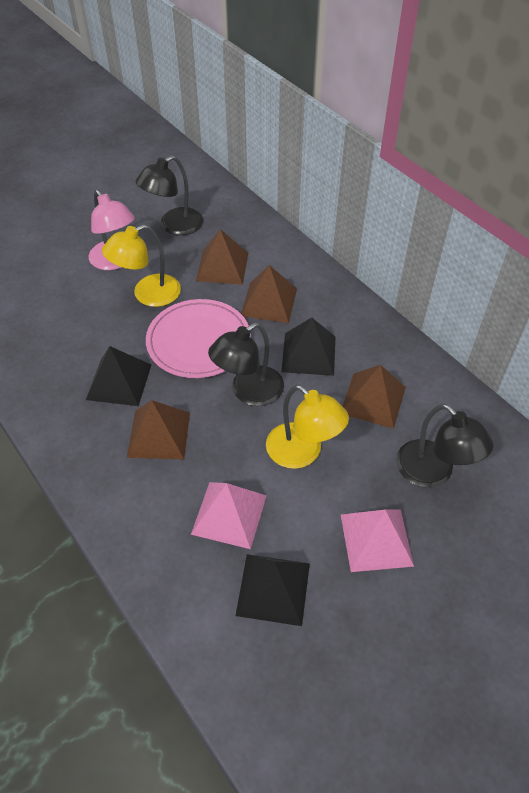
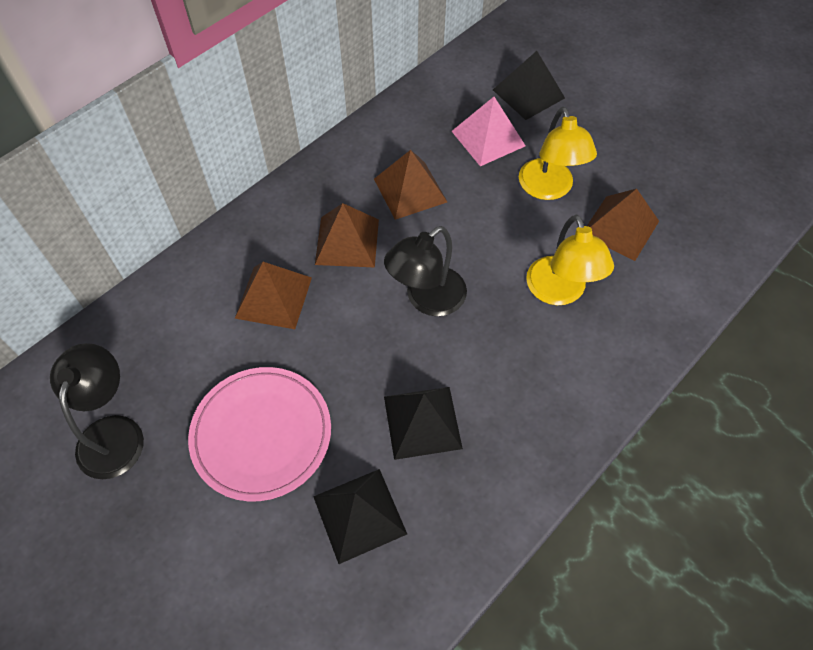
black lamp: [136,155,203,235] [208,322,284,406] [396,404,494,487] = 3 -> [50,343,144,479] [384,226,467,316] = 2
pink lamp: [89,190,135,270] = 1 -> none = 0
pink pyramid: [191,482,267,549] [341,509,414,572] = 2 -> [452,97,526,166] = 1

